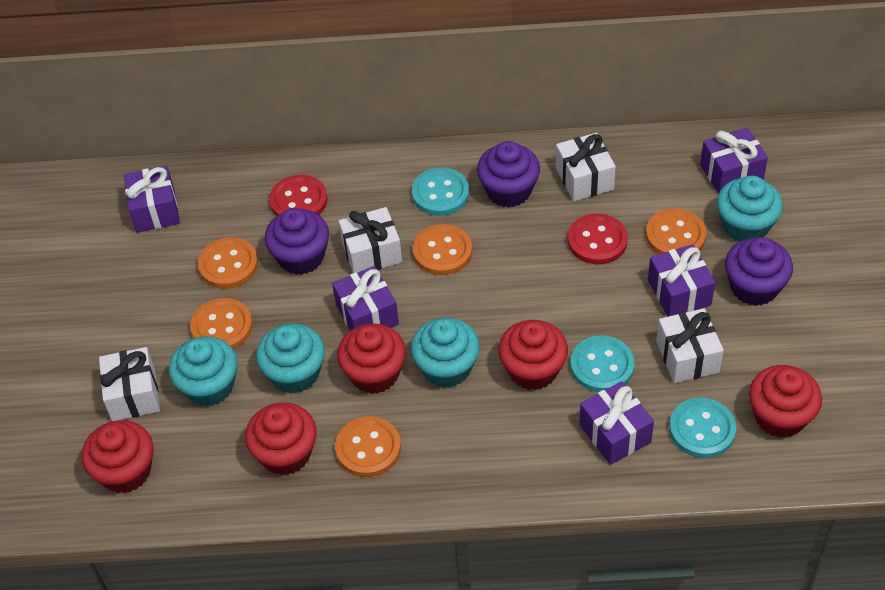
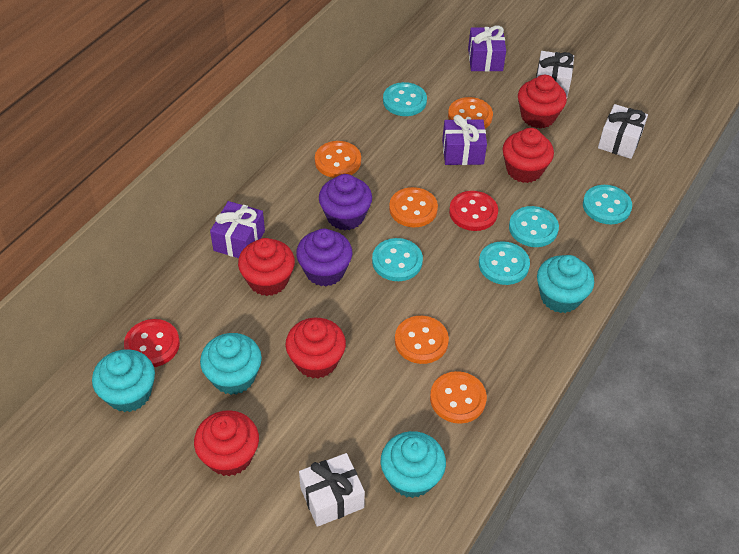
purple cupcake: [265,208,329,275] [477,141,540,208] [725,237,793,306] = 3 -> [296,229,352,286] [319,174,372,230] = 2
purple gift: [124,165,180,233] [332,266,399,331] [579,381,654,465] [648,244,715,317] [700,127,768,194] = 5 -> [210,201,265,258] [442,115,487,165] [468,26,506,72] = 3
turquoise button: [412,167,469,216] [570,336,635,392] [669,398,736,458] = 3 -> [372,238,423,281] [383,82,427,116] [479,241,530,285] [509,206,559,247] [583,185,632,224] = 5
white gift: [99,347,160,421] [338,207,402,273] [556,133,616,201] [656,308,724,383] = 4 -> [299,453,365,527] [536,51,574,98] [598,104,648,159] = 3

